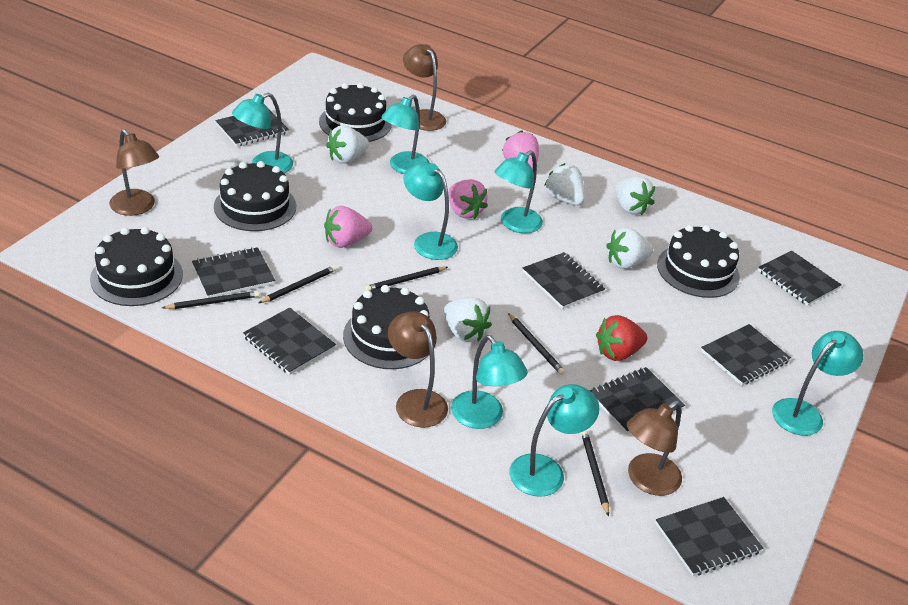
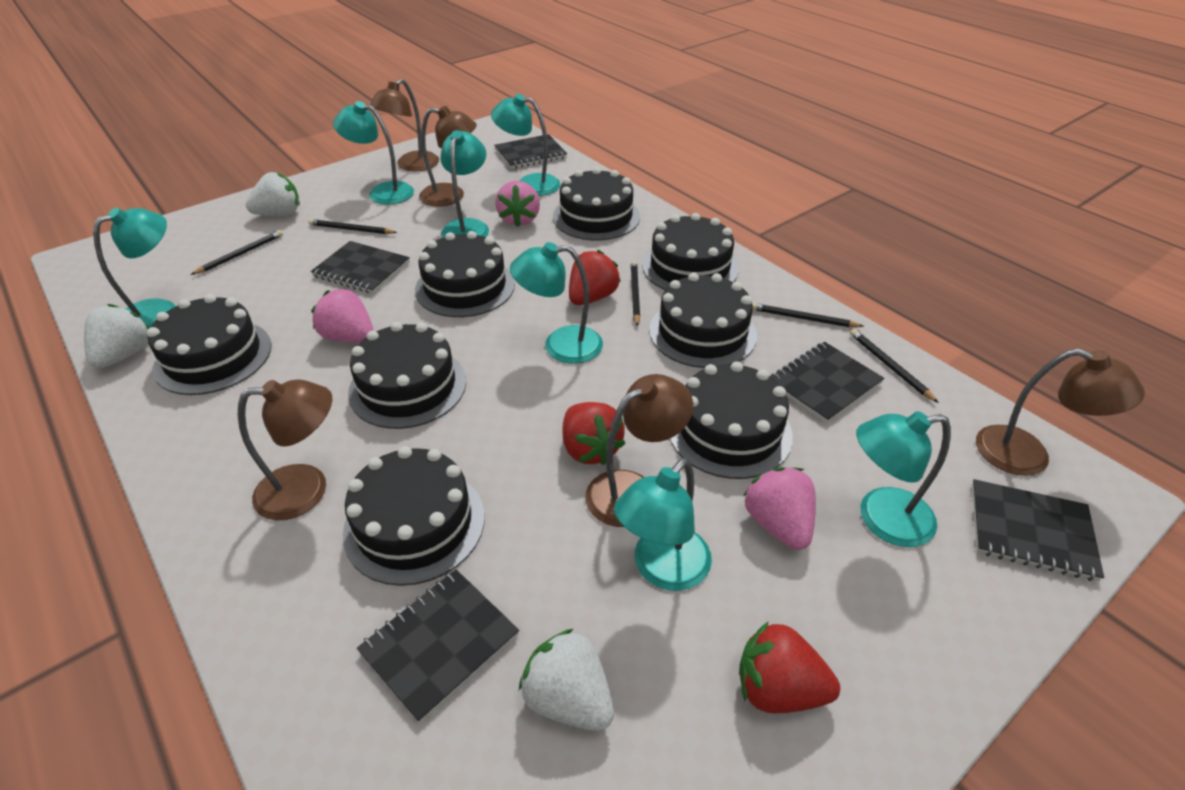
black cake: [90,227,183,306] [214,161,296,231] [319,83,392,142] [343,285,430,369] [657,225,740,298] = 5 -> [147,294,272,395] [343,446,485,586] [348,322,466,429] [415,231,515,317] [553,167,640,240] [642,213,739,290] [649,273,757,368] [670,361,793,479] = 8
black notebook: [192,247,275,298] [215,108,289,147] [243,307,336,375] [523,252,605,309] [590,367,685,434] [655,497,763,576] [701,324,791,386] [758,251,842,306] = 8 -> [311,241,410,294] [357,569,519,723] [494,134,567,169] [771,342,884,423] [972,479,1104,581] = 5
brown lamp: [109,129,159,216] [388,312,448,428] [403,44,446,131] [627,400,682,496] = 4 -> [238,380,332,521] [370,79,439,171] [419,106,477,207] [585,374,693,527] [976,348,1145,476] = 5
red strawberry: [596,315,647,361] = 1 -> [563,402,626,465] [569,250,621,305] [739,621,840,714] = 3
white strawberry: [326,126,369,164] [444,297,492,342] [544,163,585,206] [606,227,653,269] [615,177,655,215] = 5 -> [84,304,149,368] [246,172,300,216] [519,629,614,731] = 3

